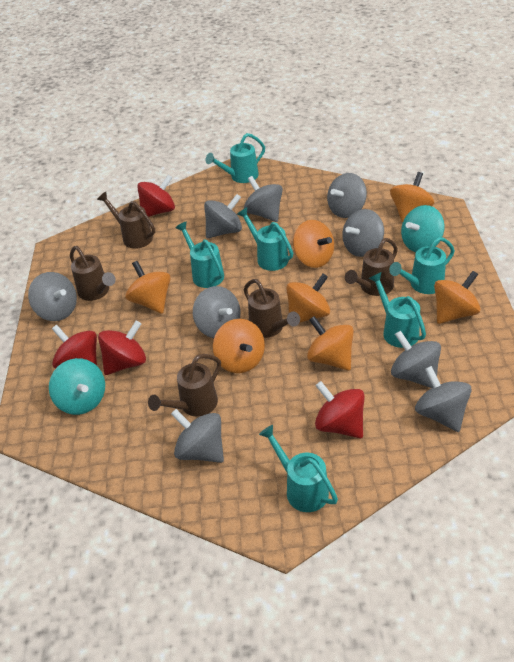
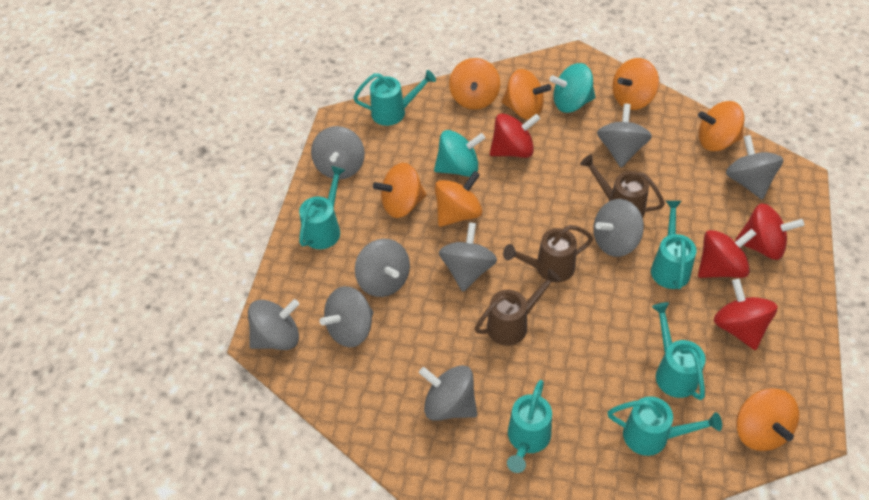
brown watering can: [70,246,116,301] [97,192,155,249] [148,354,221,417] [244,279,300,338] [345,238,398,296] = 5 -> [475,269,561,346] [503,225,593,283] [580,154,665,218] = 3

